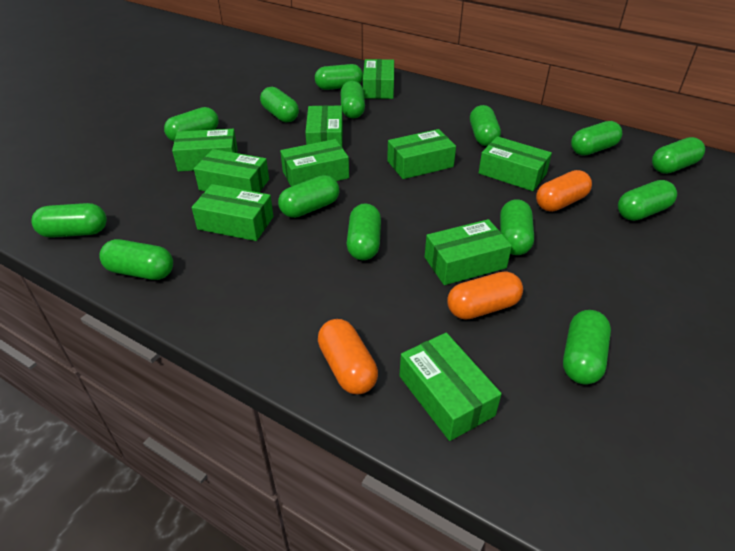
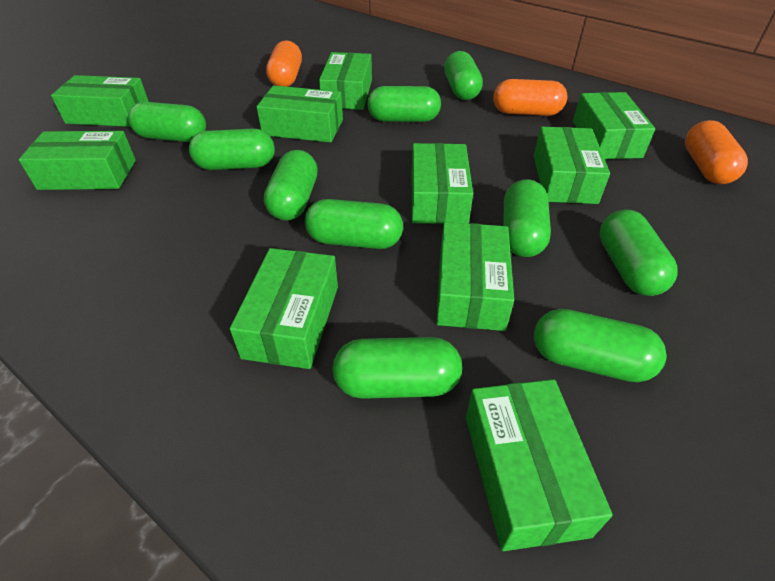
green capsule: [32,203,107,238] [99,239,173,280] [164,107,219,142] [260,87,299,123] [278,175,340,218] [315,64,363,90] [341,81,365,118] [347,203,381,260] [470,105,501,146] [500,199,534,255] [563,310,611,384] [571,121,622,155] [618,180,677,221] [652,137,705,174] = 14 -> [128,102,206,142] [189,128,275,170] [264,150,318,221] [305,199,403,249] [332,337,462,399] [367,86,441,122] [444,51,483,100] [503,179,551,257] [534,309,666,382] [600,209,678,296] = 10

